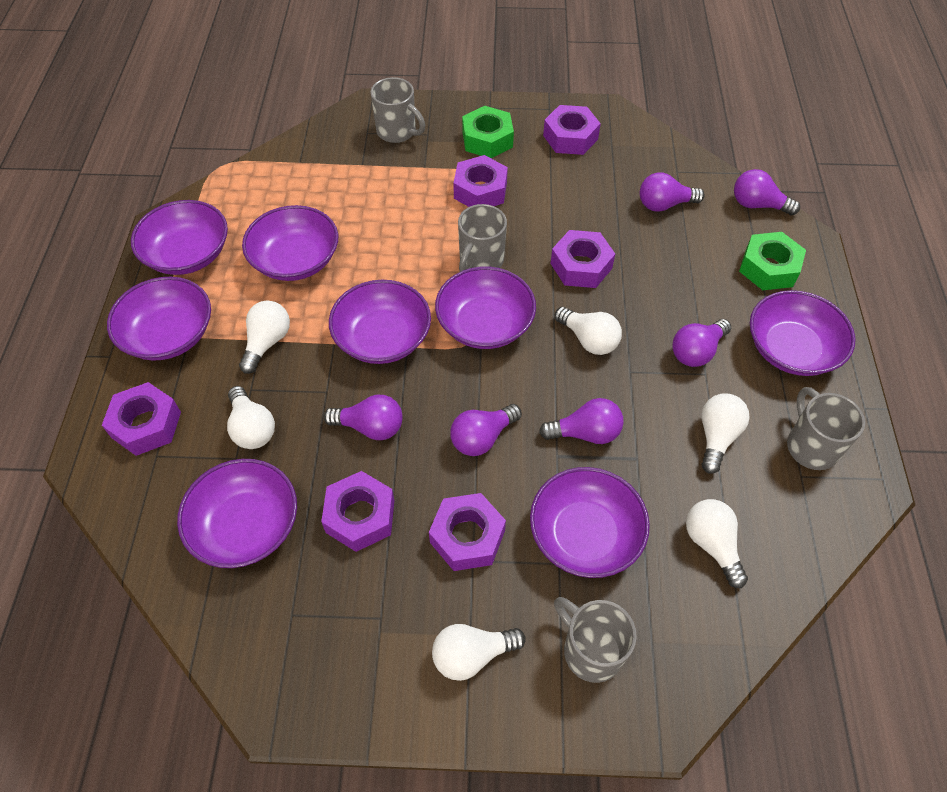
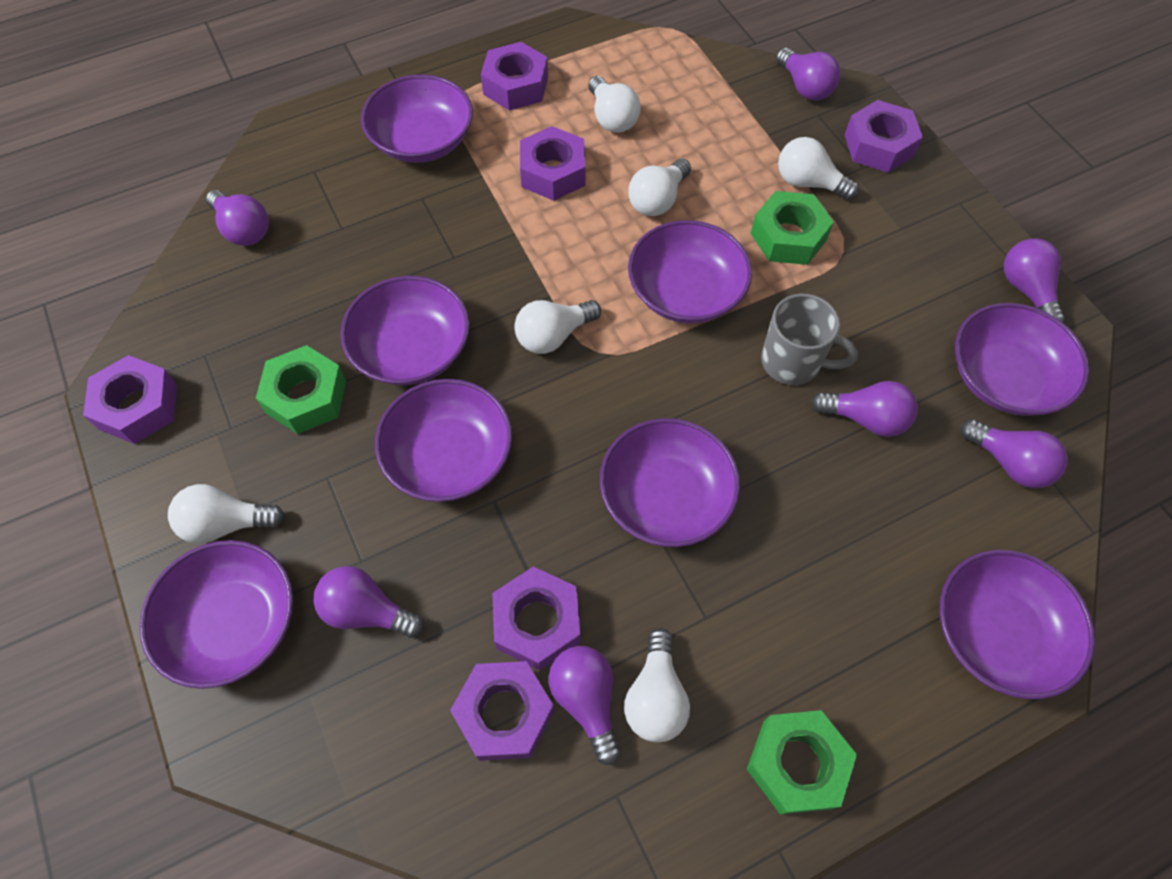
green nut: [462,106,514,158] [739,232,806,290] = 2 -> [256,345,346,434] [747,710,857,815] [751,191,834,265] = 3
grey mug: [371,77,425,143] [458,204,507,272] [554,597,637,683] [787,387,865,470] = 4 -> [761,294,858,385] = 1
purple light bulb: [323,395,403,440] [450,404,522,456] [539,398,624,444] [640,172,705,212] [672,319,731,367] [734,169,800,215] = 6 -> [206,190,269,246] [313,566,423,638] [549,646,621,765] [776,48,841,101] [811,381,918,437] [960,419,1068,488] [1004,238,1065,322] = 7

